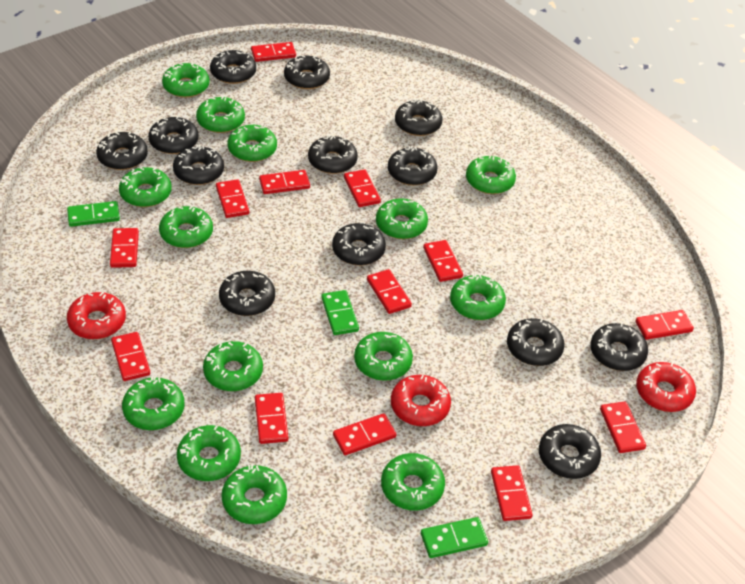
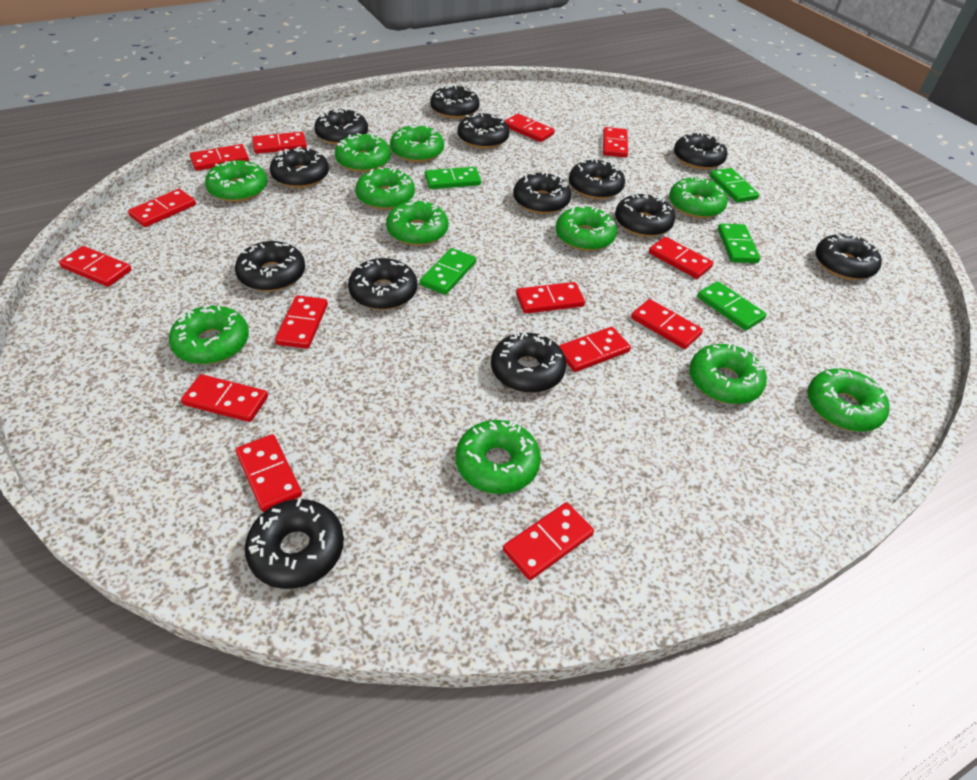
green domino: [67,201,120,227] [321,290,359,335] [421,517,488,558] = 3 -> [420,248,476,295] [425,167,481,189] [697,281,766,330] [710,168,759,203] [718,224,760,263] = 5
green donut: [119,167,172,207] [122,376,184,430] [159,206,213,248] [162,63,210,98] [177,425,241,481] [196,96,245,133] [203,341,263,391] [222,464,287,524] [228,125,277,162] [354,332,413,381] [376,198,428,239] [381,453,445,510] [450,274,506,320] [466,155,516,194] = 14 -> [169,304,249,364] [205,160,267,202] [335,133,391,172] [355,167,415,210] [386,200,448,246] [390,124,444,162] [456,420,541,494] [556,206,617,251] [669,176,728,218] [689,343,767,404] [807,369,890,432] = 11
red domino: [110,228,139,268] [111,332,150,381] [216,179,249,218] [251,42,296,62] [255,393,288,444] [259,170,310,194] [333,413,396,455] [344,169,381,207] [367,269,412,314] [423,240,463,282] [491,465,533,521] [600,402,646,453] [635,310,694,340] = 13 -> [59,246,132,287] [128,189,196,227] [181,374,268,422] [190,144,249,171] [236,434,302,512] [252,132,307,154] [275,295,328,349] [503,502,594,580] [505,114,555,142] [516,282,585,314] [559,327,631,372] [603,127,628,158] [631,299,703,349] [649,237,714,279] = 14
red donut: [67,292,126,339] [391,375,451,426] [636,362,696,412] = 3 -> none = 0

